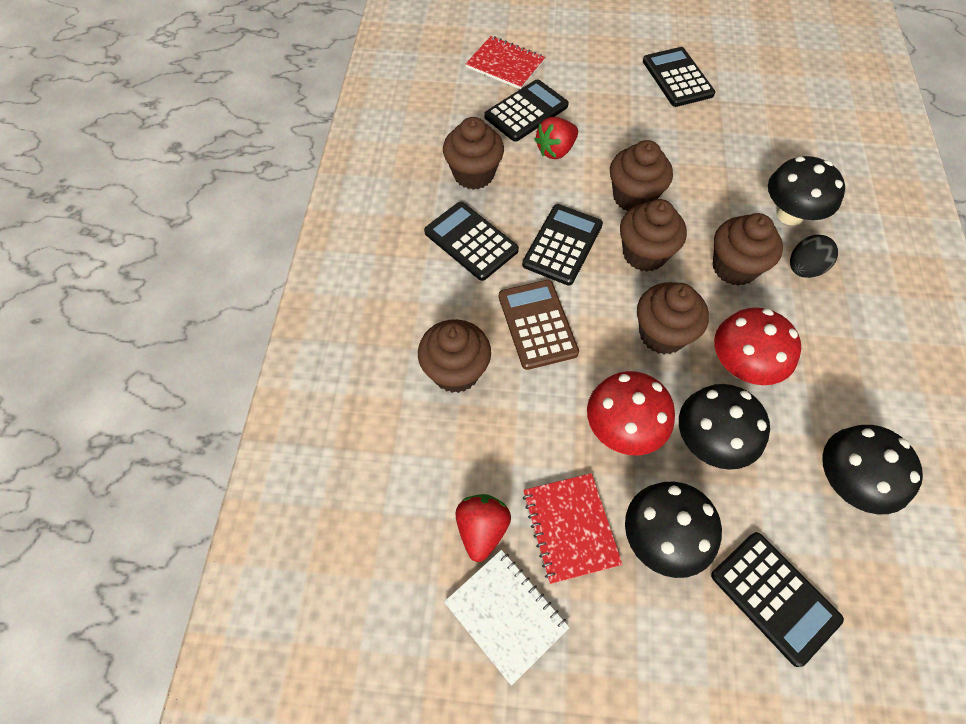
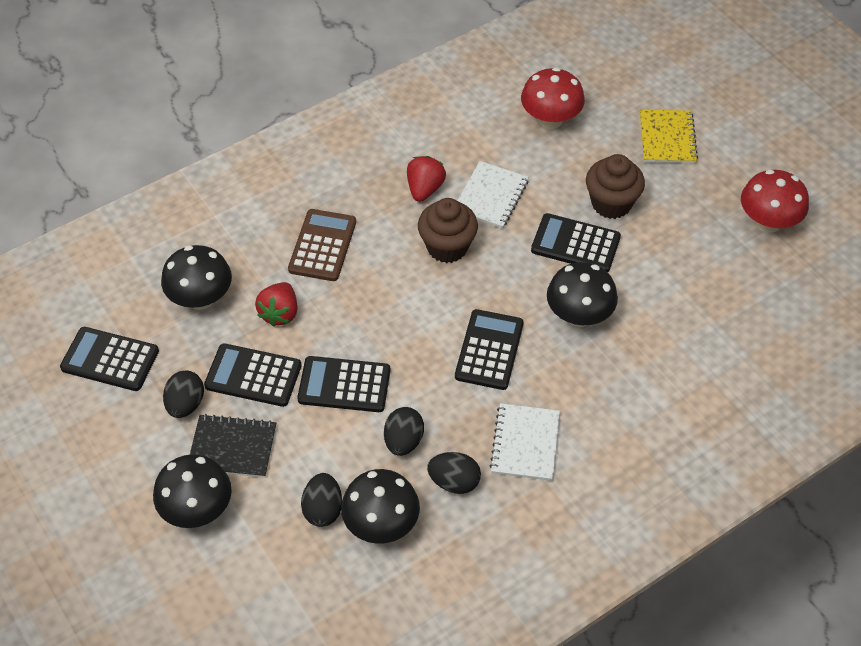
black egg: [790,235,838,278] = 1 -> [163,370,204,418] [301,473,342,527] [384,407,424,456] [427,452,481,494] = 4
black notebook: none = 0 -> [190,414,276,478] = 1
brown cupcake: [418,319,491,393] [443,117,504,190] [610,140,673,211] [620,199,687,272] [637,282,709,355] [713,213,783,286] = 6 -> [418,198,478,263] [586,154,645,219] = 2
red notebook: [466,36,545,89] [523,473,623,584] = 2 -> none = 0
white notebook: [444,550,570,686] = 1 -> [457,161,529,229] [490,403,560,481] = 2
yellow notebook: none = 0 -> [640,110,698,163] = 1

